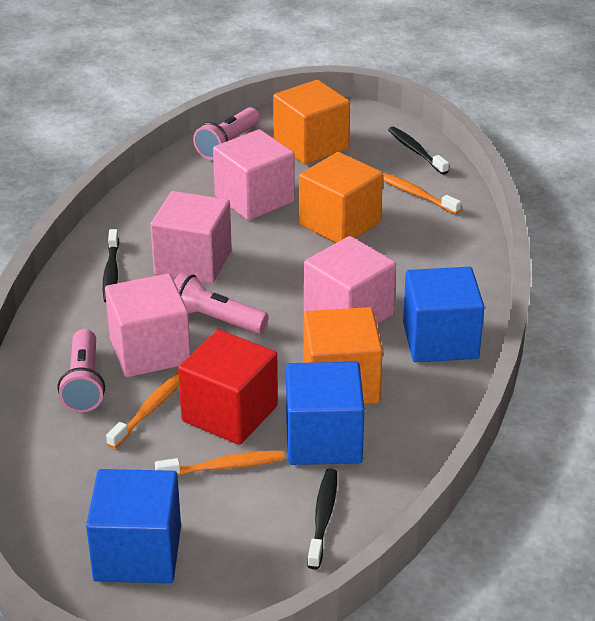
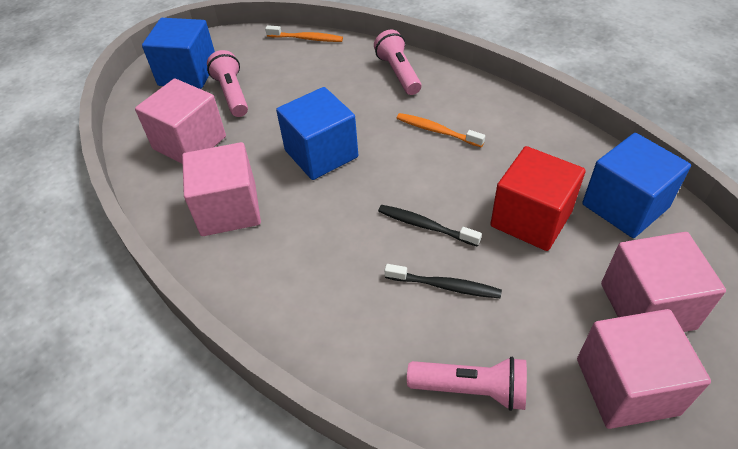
black toothbrush: [103,229,119,302] [307,468,337,569] [388,127,449,175] = 3 -> [378,205,482,247] [385,264,502,298] = 2
orange cube: [273,80,350,164] [299,152,383,243] [303,307,383,404] = 3 -> none = 0
orange toothbrush: [106,373,179,449] [155,451,284,476] [383,173,461,214] = 3 -> [265,25,343,42] [397,113,485,147] = 2

